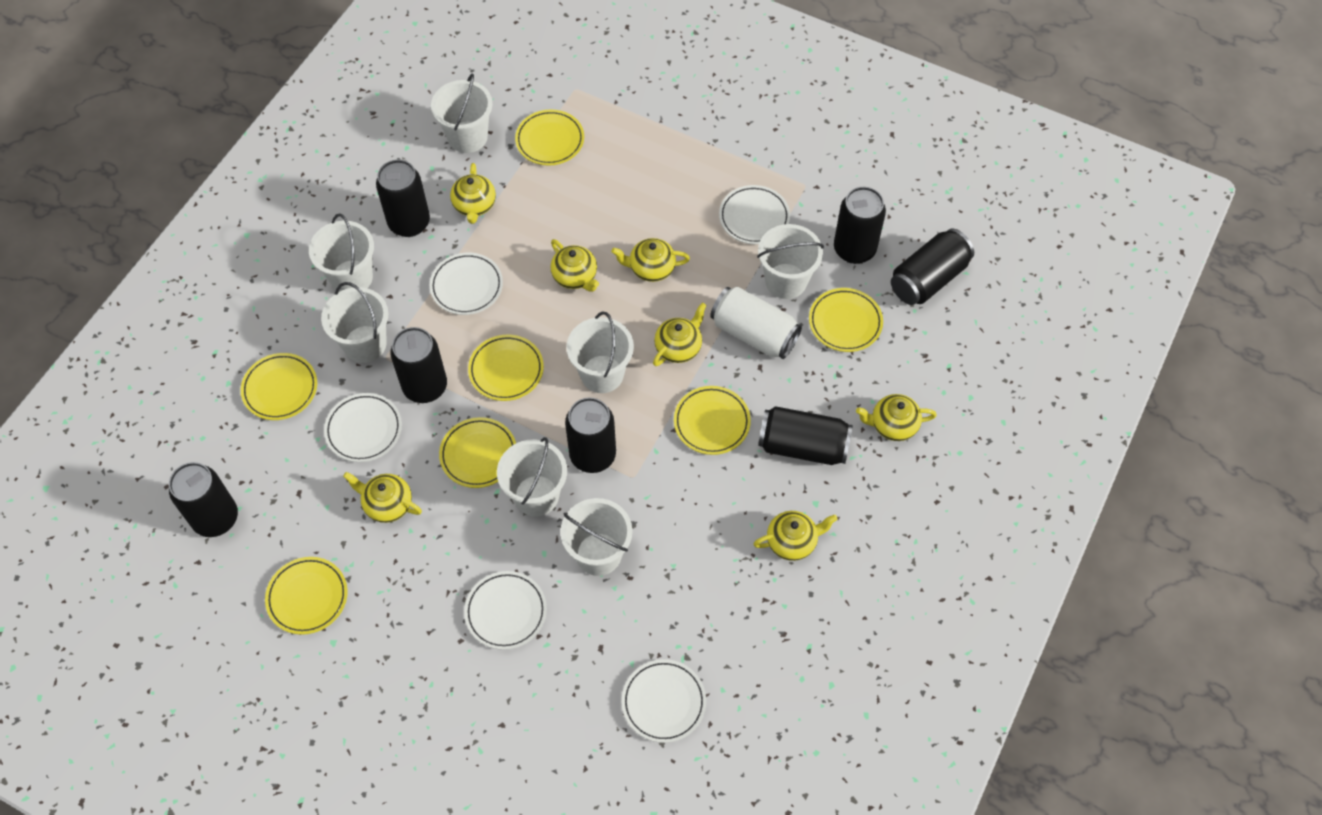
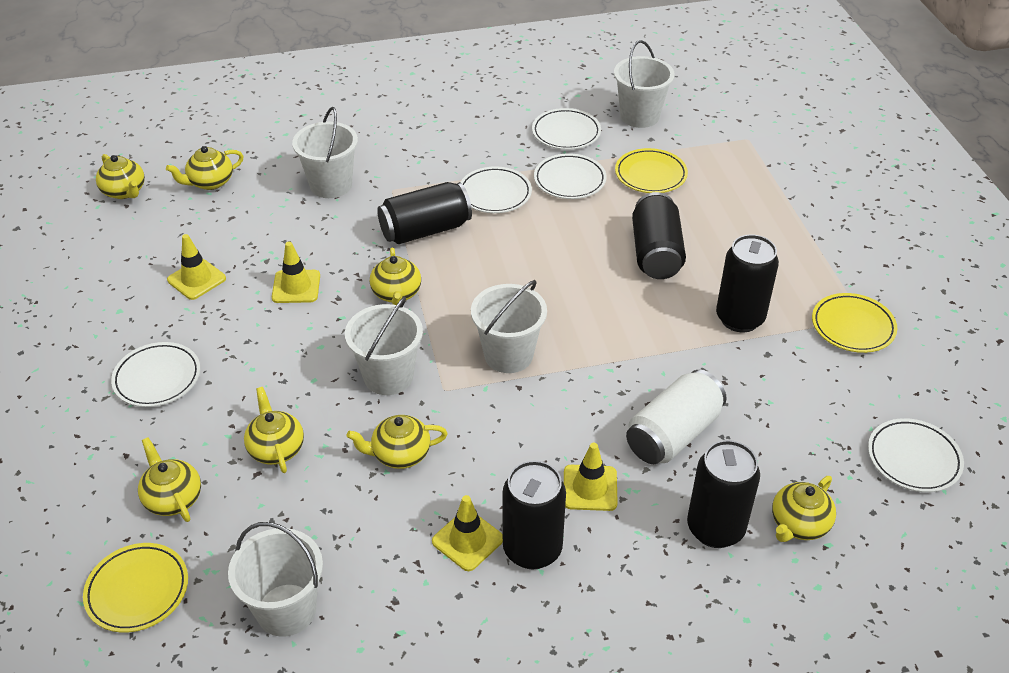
black can: [169,462,238,537] [376,160,430,237] [391,327,447,403] [565,397,616,473] [758,406,853,465] [834,187,886,264] [891,228,974,305] = 7 -> [377,182,472,244] [503,460,566,570] [632,192,686,279] [687,440,760,548] [716,234,779,332] = 5
white bucket: [309,213,374,292] [321,282,388,363] [431,74,492,153] [497,437,567,517] [560,498,632,576] [566,312,634,393] [757,224,824,299] = 7 -> [228,522,323,637] [292,107,358,198] [345,297,423,395] [471,280,547,373] [614,40,675,128] = 5
yellow plate: [241,353,317,420] [265,557,348,635] [439,417,516,488] [468,334,544,401] [515,109,584,166] [674,386,751,455] [809,288,883,352] = 7 -> [83,543,188,633] [615,148,688,193] [812,293,897,353] = 3
yellow traffic cone: none = 0 -> [167,234,226,300] [272,242,320,303] [432,495,503,571] [564,443,618,511] = 4

